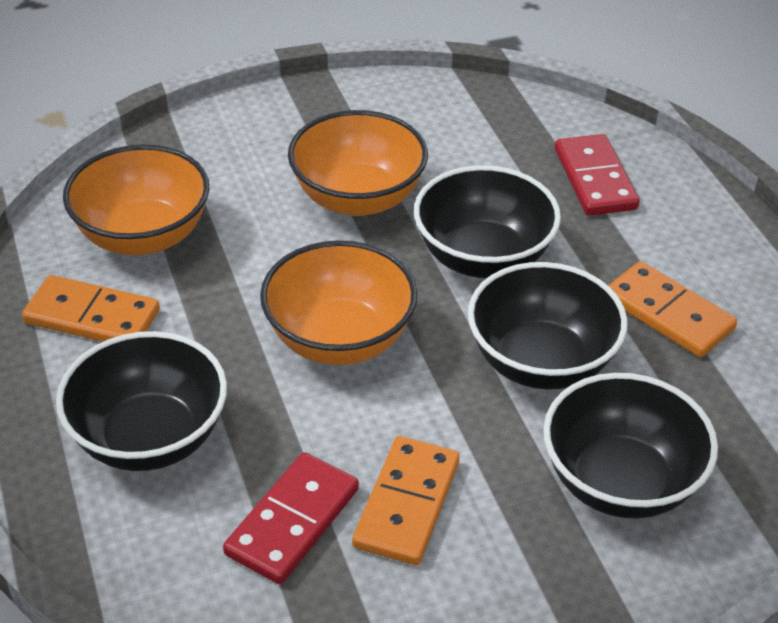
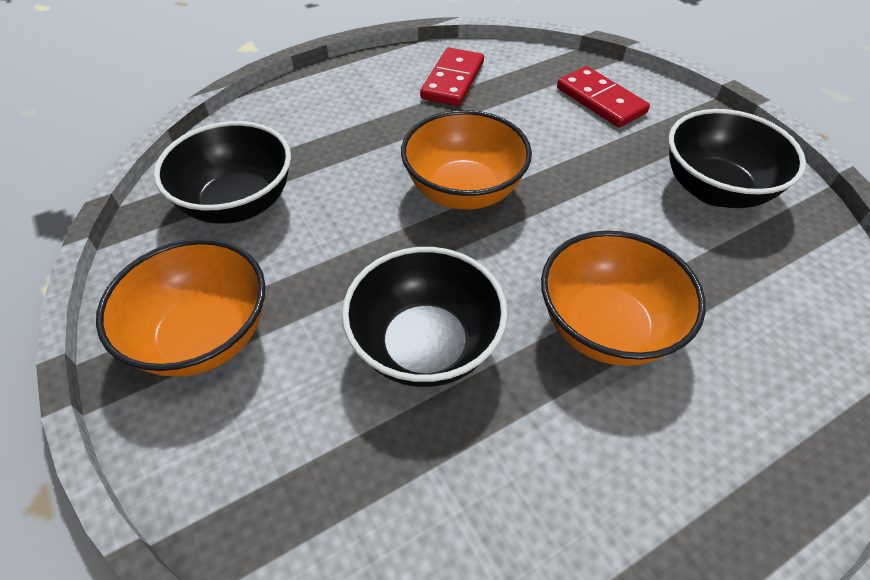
black bowl: [56,331,227,471] [414,165,561,278] [468,262,628,389] [543,373,718,519] = 4 -> [154,121,291,224] [342,247,508,387] [669,109,806,208] = 3
orange domino: [22,275,160,342] [352,436,460,565] [608,261,737,357] = 3 -> none = 0

